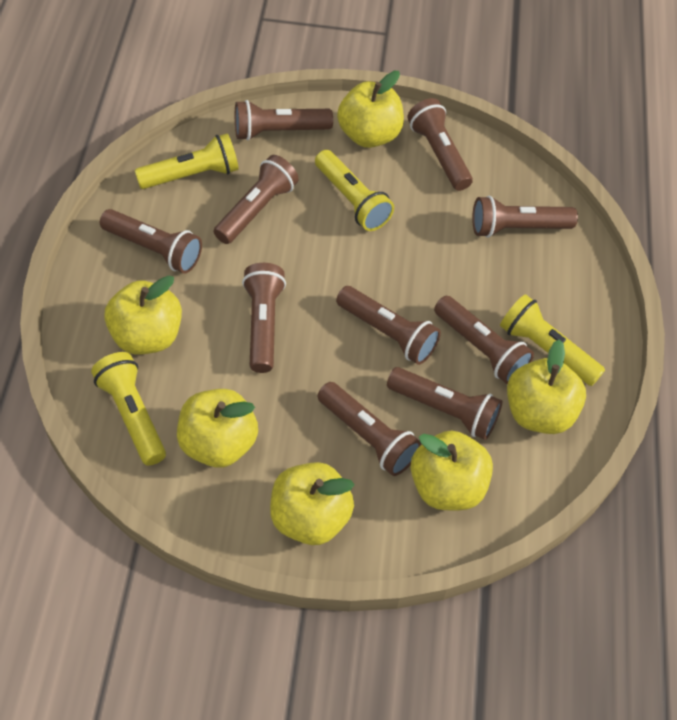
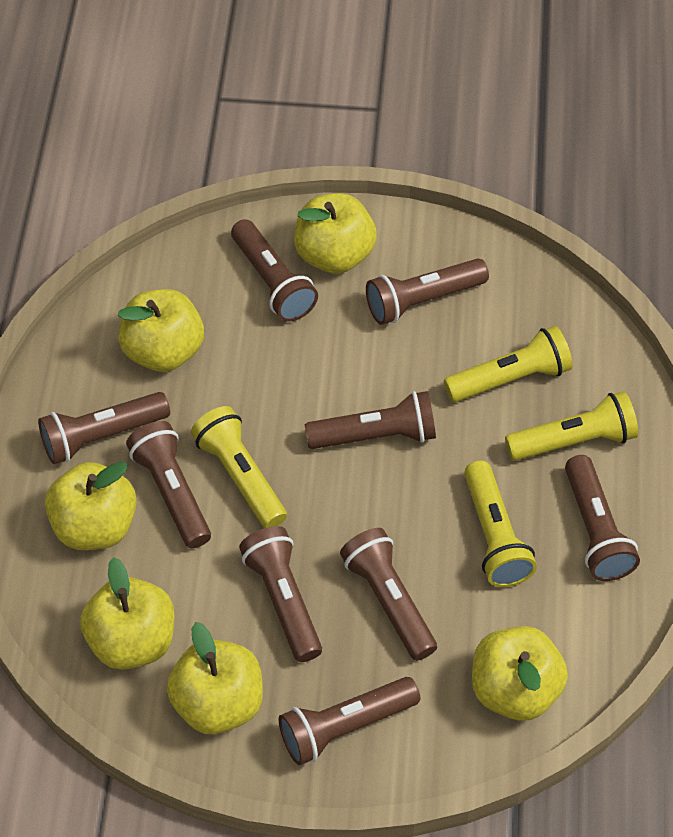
brown flashlight: [100,209,202,274] [214,155,299,244] [235,100,333,140] [242,263,286,373] [317,382,422,476] [336,286,441,365] [387,367,502,440] [407,98,473,191] [434,296,534,384] [472,196,578,238] = 10 -> [38,392,170,464] [126,421,211,548] [231,219,318,322] [239,526,322,662] [279,677,420,765] [305,391,436,449] [340,528,437,661] [366,258,489,325] [565,455,640,581] = 9

